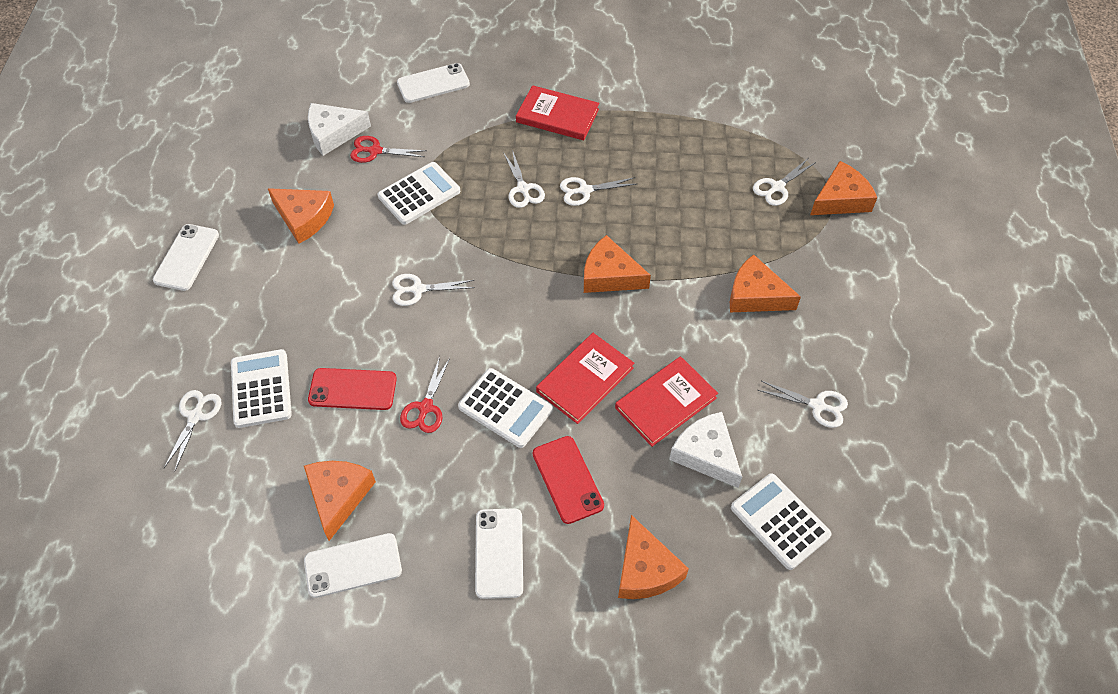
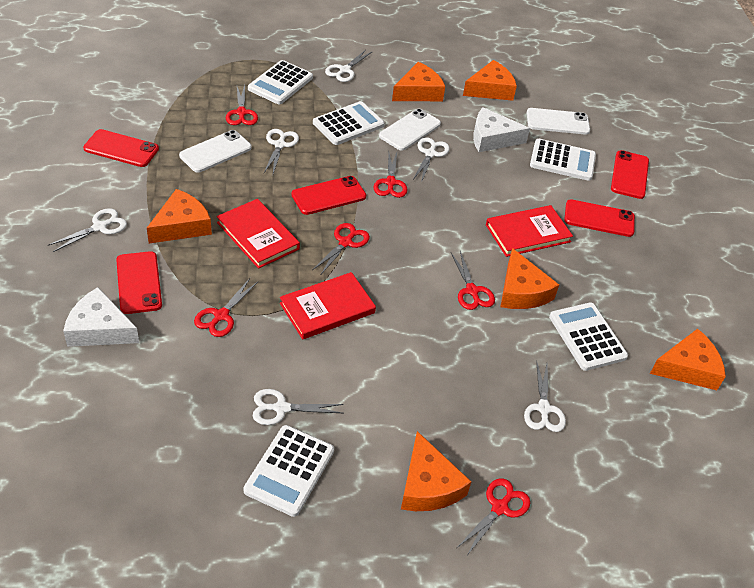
red phone: [308,368,397,410] [533,436,604,524] = 2 -> [83,129,159,167] [116,251,162,314] [291,176,366,215] [564,199,635,237] [611,150,649,199] = 5
red scissors: [350,136,427,163] [400,356,450,433] = 2 -> [194,278,259,337] [226,85,258,125] [312,223,370,274] [374,153,407,198] [451,251,495,310] [457,478,530,557] = 6
white calculator: [231,349,292,428] [378,162,460,225] [458,368,553,448] [731,474,832,570] = 4 -> [243,425,334,517] [248,60,313,104] [313,101,384,145] [530,139,596,181] [549,302,628,371] = 5
white phone: [153,224,219,291] [304,533,402,598] [397,63,470,103] [475,508,523,599] = 4 -> [179,130,252,173] [379,109,441,151] [527,108,590,135] = 3

